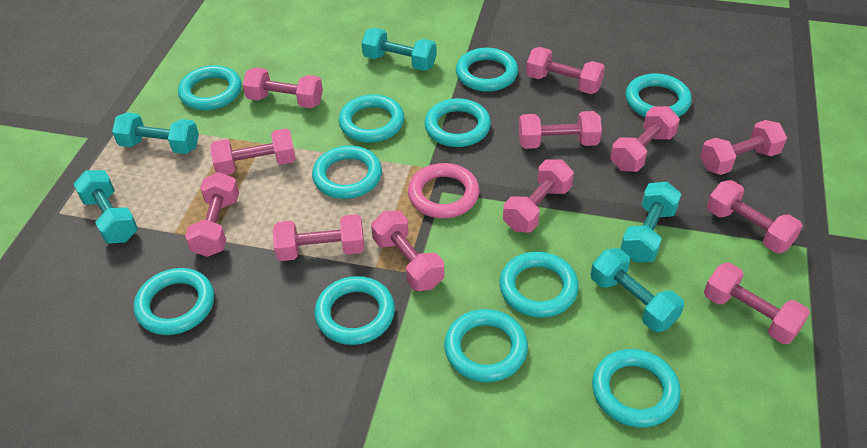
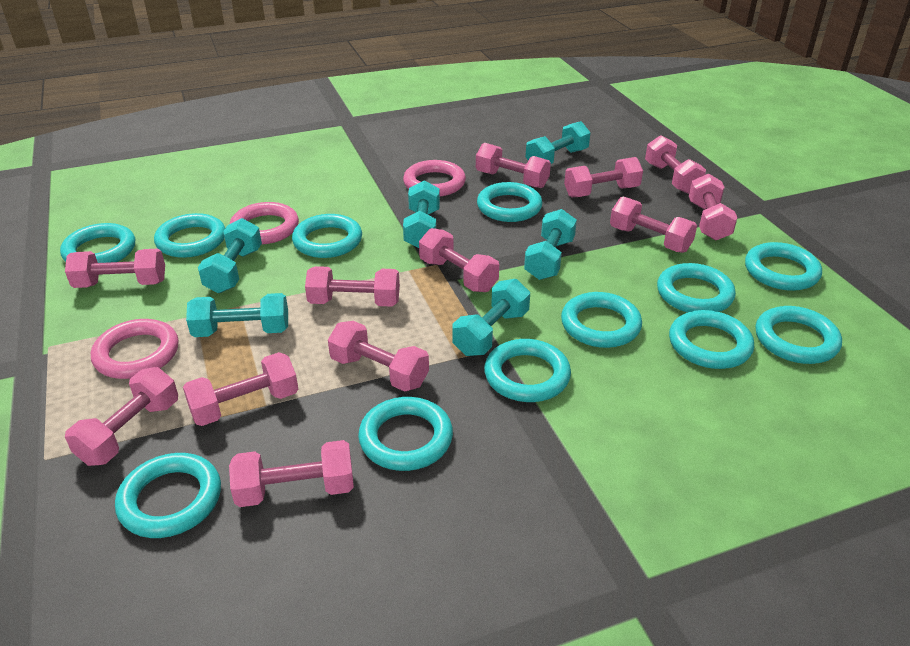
pink ring: [408,163,480,218] = 1 -> [91,319,179,379] [230,202,299,244] [403,160,466,197] = 3
turquoise dumbbell: [73,170,138,244] [112,112,199,154] [362,28,437,71] [591,248,684,332] [620,182,681,262] = 5 -> [186,293,288,337] [198,218,262,293] [403,180,440,248] [452,279,530,356] [524,209,577,280] [526,121,591,164] = 6
turquoise ring: [134,268,214,335] [178,65,242,110] [312,146,382,199] [315,276,395,345] [339,94,404,143] [424,98,491,147] [444,309,528,382] [456,48,518,92] [499,252,579,318] [592,349,681,428] [626,73,692,117] = 11 -> [60,223,135,263] [115,453,221,538] [154,213,225,258] [292,214,362,258] [358,397,453,471] [477,182,543,222] [484,339,571,402] [561,292,642,348] [657,263,736,313] [669,310,754,369] [745,242,822,291] [756,306,842,364] = 12

